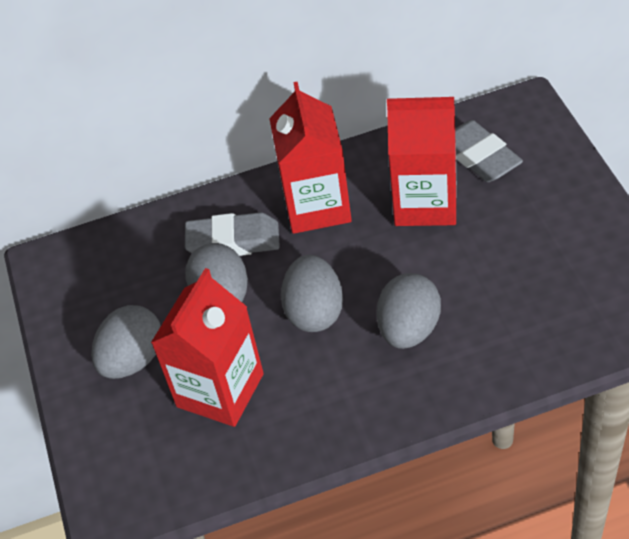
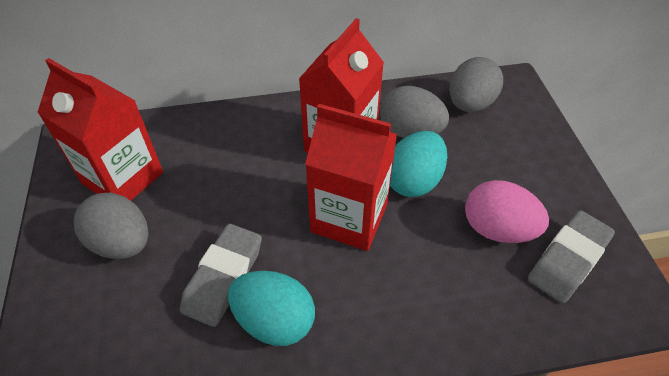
grey egg: [91,305,161,379] [185,243,248,302] [281,255,343,332] [376,273,441,349] = 4 -> [74,192,149,259] [380,86,449,138] [450,57,503,112] = 3
pink egg: none = 0 -> [465,180,549,243] = 1
turquoise egg: none = 0 -> [228,271,315,346] [390,131,447,197] = 2

